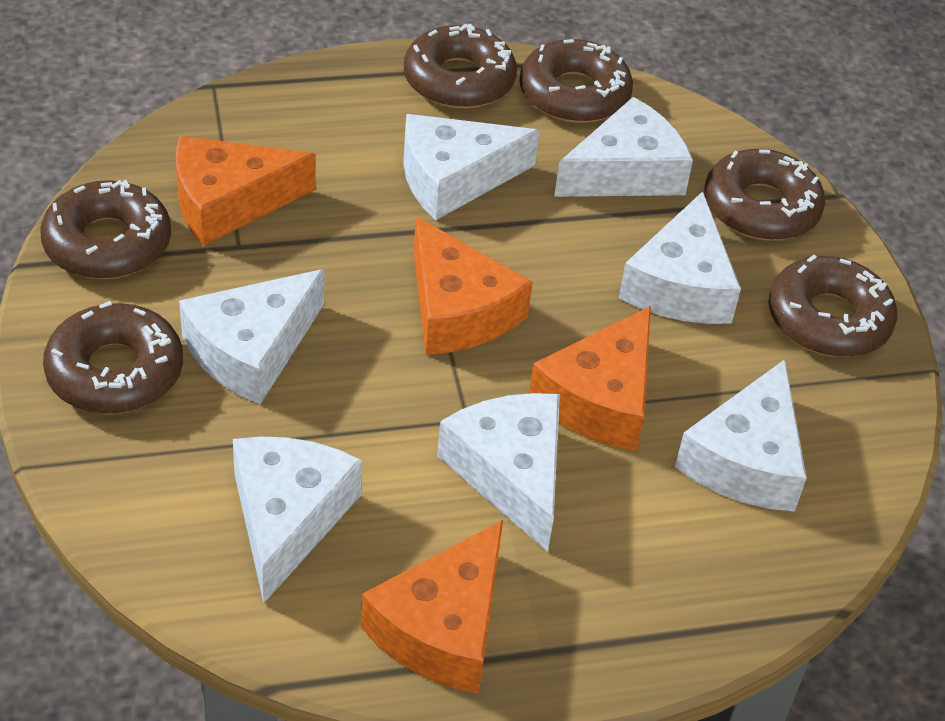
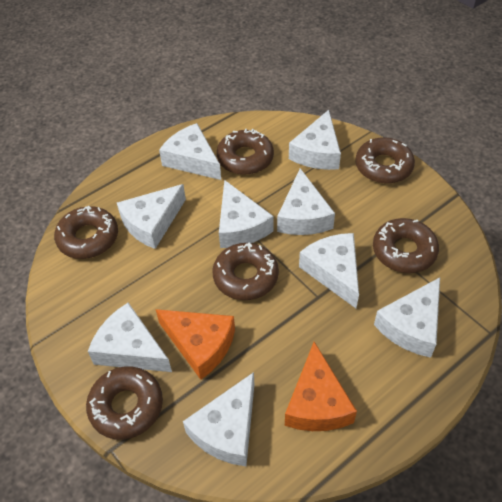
orange cheese: [176,136,316,246] [361,520,503,694] [414,217,533,355] [529,306,651,451] = 4 -> [156,309,235,380] [285,342,357,431] = 2
white cheese: [179,269,324,404] [233,437,362,603] [403,114,540,220] [437,393,560,552] [554,97,693,197] [619,191,741,324] [675,359,807,512] = 7 -> [88,303,172,372] [117,184,186,249] [159,123,221,180] [183,372,254,466] [219,180,273,248] [277,168,335,235] [289,110,341,170] [299,233,359,308] [374,277,440,358] = 9

